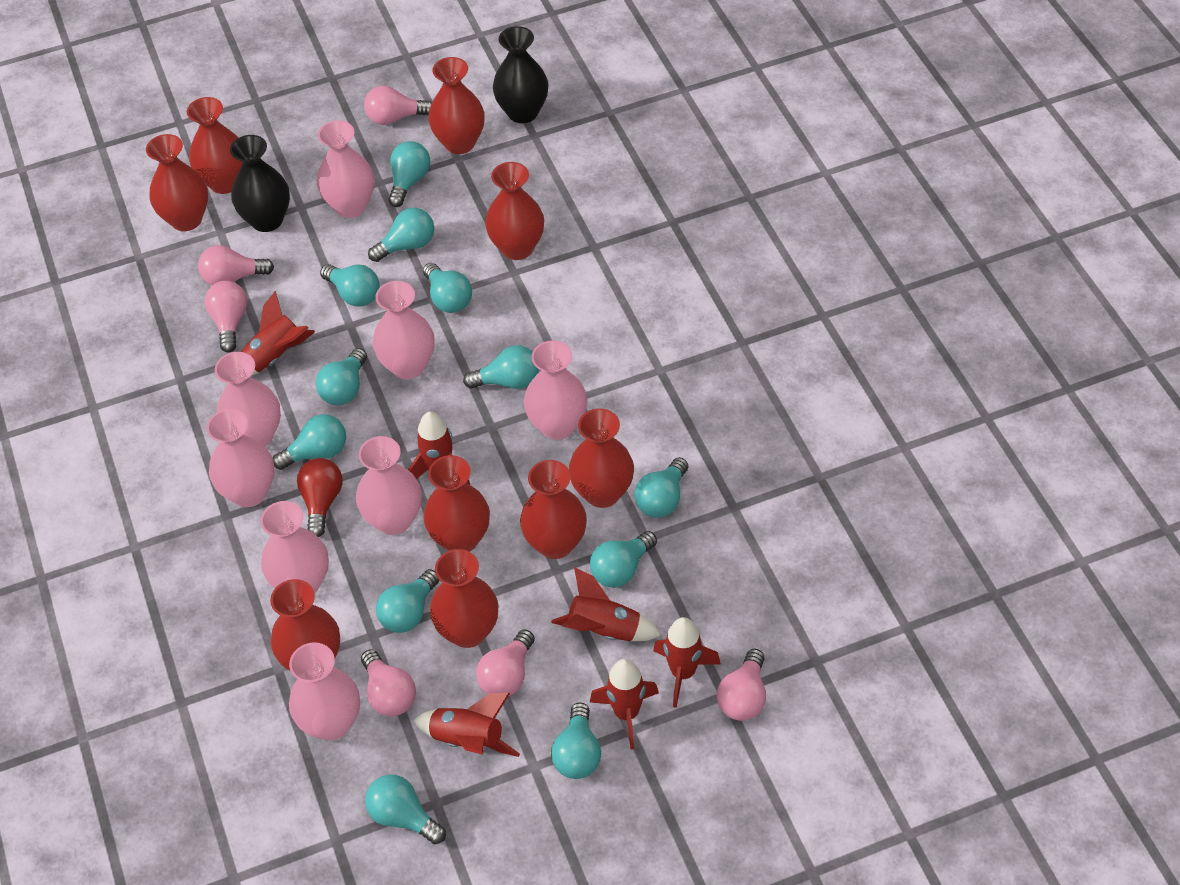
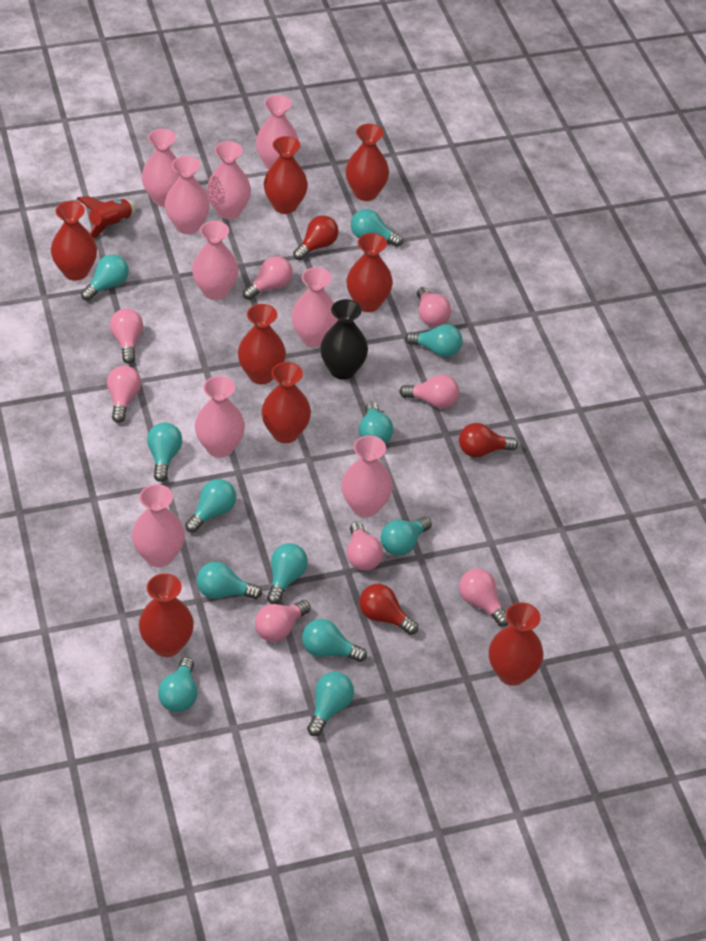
black vase: [230,135,290,232] [493,26,549,123] = 2 -> [320,299,368,380] = 1
pink light bulb: [198,245,274,285] [205,281,247,352] [361,649,416,716] [364,86,432,125] [476,629,535,697] [717,649,766,721] = 6 -> [107,366,141,423] [110,308,143,364] [243,256,292,300] [255,600,311,642] [347,522,383,571] [399,375,459,408] [417,287,451,327] [459,569,509,627] = 8
pink vase: [207,409,274,507] [215,352,281,447] [260,501,329,593] [289,642,360,740] [317,120,375,218] [356,436,422,535] [373,281,435,379] [524,340,588,440] = 8 -> [132,484,185,567] [142,129,180,207] [165,156,210,234] [192,221,238,300] [195,376,245,458] [207,141,251,219] [256,95,299,169] [291,267,338,347] [342,435,393,517] = 9
red light bulb: [297,458,343,537] = 1 -> [293,215,339,260] [359,584,418,635] [459,423,518,458] = 3
red rocket: [241,291,315,376] [408,412,470,485] [414,693,520,757] [551,567,661,641] [590,659,659,749] [653,617,721,708] = 6 -> [77,196,137,238] = 1
red vase: [146,134,208,231] [187,97,243,194] [270,579,340,671] [423,455,490,552] [428,57,485,154] [430,549,499,648] [485,162,544,260] [520,460,587,559] [569,408,634,508] = 9 -> [51,201,97,281] [139,573,194,657] [238,304,286,384] [261,362,311,443] [264,136,308,214] [345,124,389,201] [347,233,393,312] [489,602,544,686] = 8

